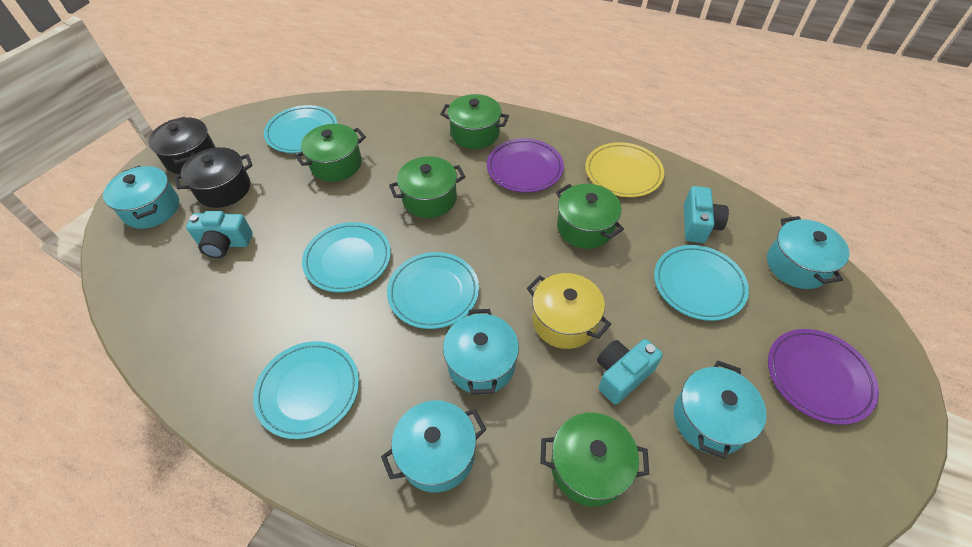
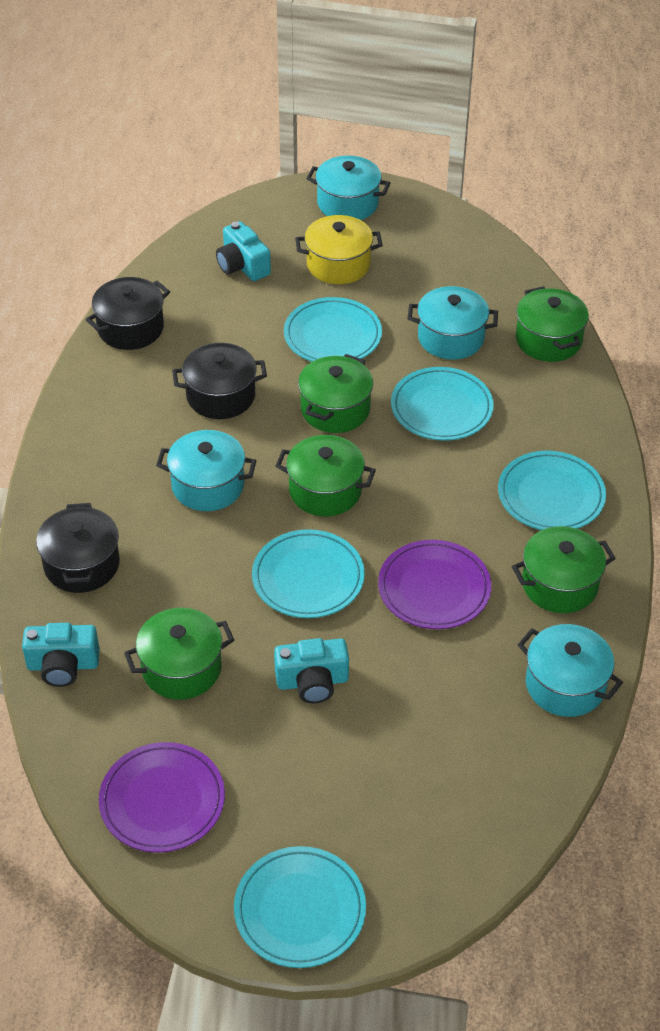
black pot: [148,117,216,174] [174,147,253,208] = 2 -> [36,503,120,593] [85,277,170,350] [172,343,267,419] = 3
turquoise pot: [103,165,179,229] [381,400,487,492] [443,309,519,395] [674,361,766,459] [767,216,849,289] = 5 -> [156,430,257,511] [306,156,391,220] [407,286,498,360] [518,624,623,717] = 4
yellow plate: [585,142,664,197] = 1 -> none = 0

